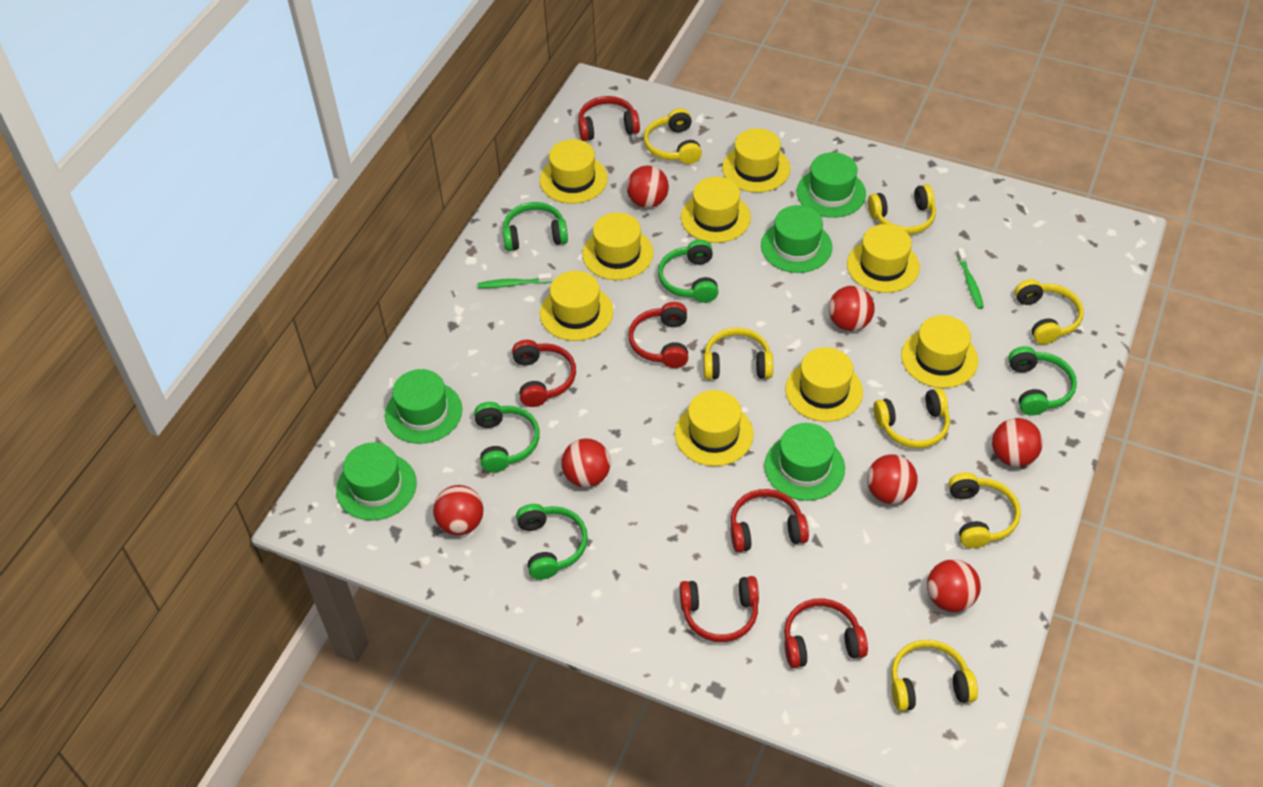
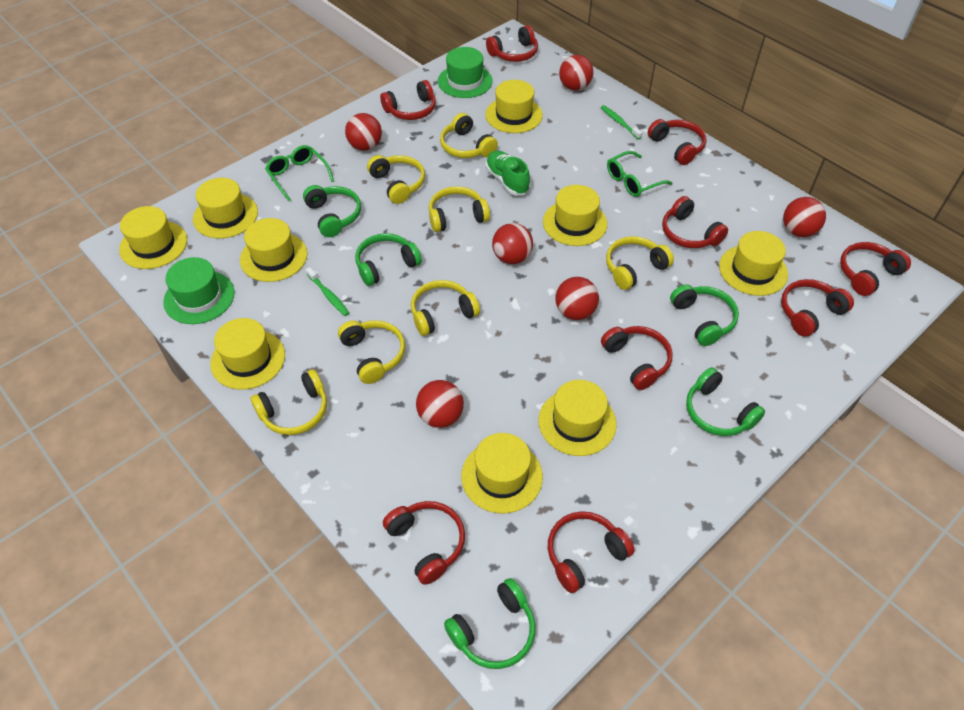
green glasses: none = 0 -> [265,145,334,201] [607,151,673,197] = 2
green hat: [336,442,417,520] [385,369,462,444] [761,205,832,273] [764,423,845,501] [797,152,866,218] = 5 -> [163,257,235,324] [438,47,493,98] = 2
green shoe: none = 0 -> [486,150,530,195] = 1
red ball: [433,485,483,535] [561,438,611,487] [627,166,669,208] [829,286,875,331] [867,454,918,504] [927,559,981,612] [992,418,1043,467] = 7 -> [345,113,382,151] [416,380,464,428] [492,223,533,264] [555,277,599,320] [559,55,593,91] [783,197,826,237] = 6
red headphones: [512,340,576,407] [578,96,640,141] [628,302,688,368] [680,576,759,642] [731,489,809,553] [784,598,868,668] = 6 -> [380,80,436,120] [383,501,465,585] [486,25,538,62] [548,511,634,593] [601,326,673,390] [648,119,706,165] [662,196,728,248] [781,279,854,337] [840,242,911,296] = 9

